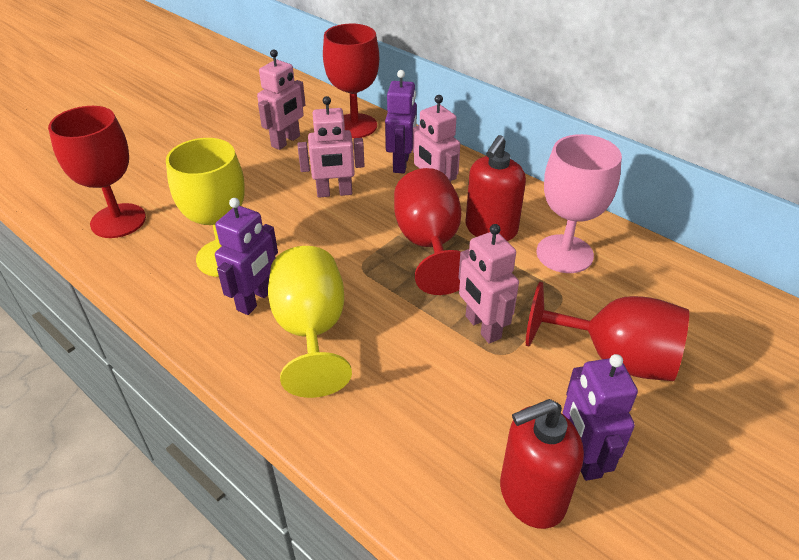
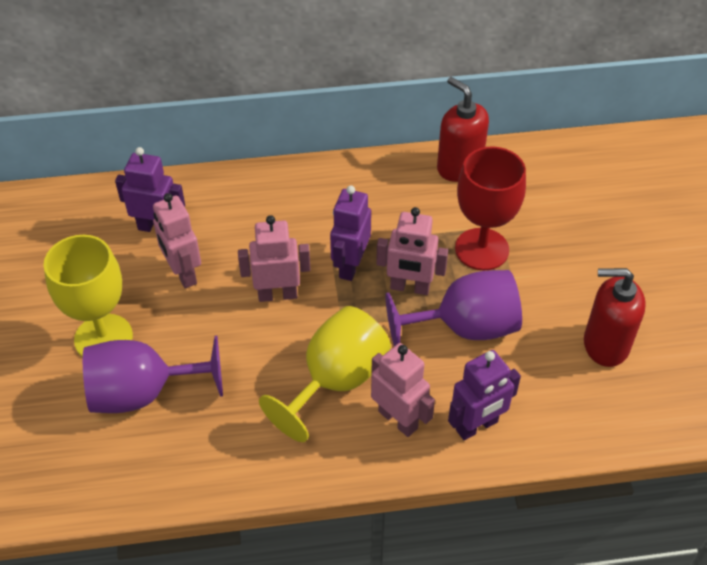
pink goblet: [536,134,622,273] = 1 -> none = 0
purple goblet: none = 0 -> [83,336,223,413] [385,270,522,346] = 2
red goblet: [48,106,146,238] [323,24,379,138] [394,168,461,295] [526,282,689,381] = 4 -> [455,146,526,270] = 1

